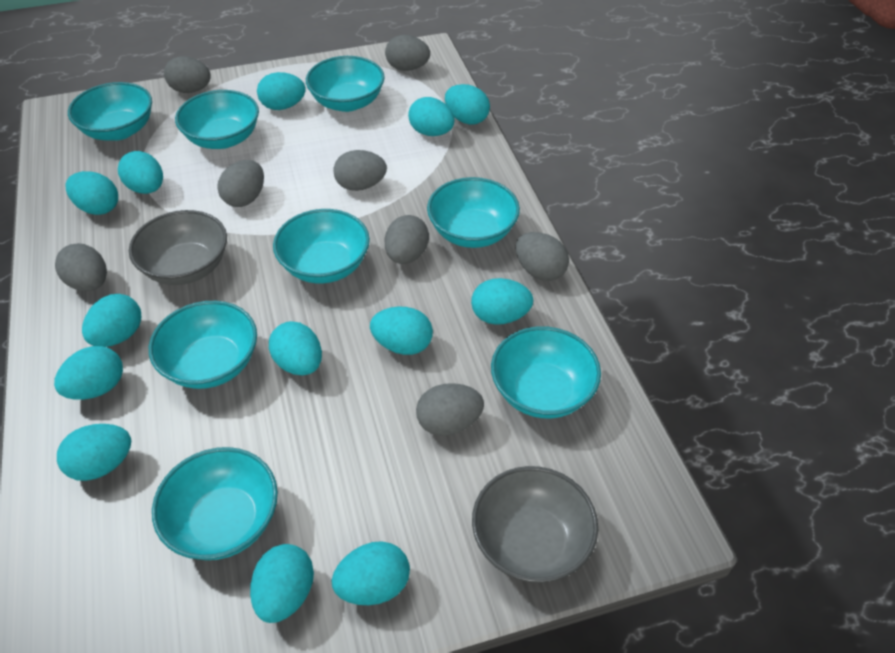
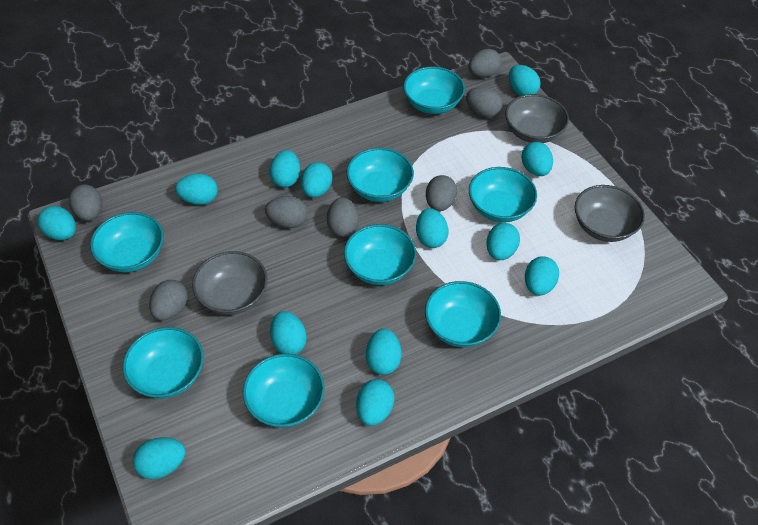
grey bowl: [129,210,227,285] [472,466,598,583] = 2 -> [192,251,268,315] [505,94,569,143] [575,185,645,242] = 3
grey egg: [55,243,107,291] [164,56,211,93] [217,160,264,207] [333,150,387,191] [385,35,430,71] [385,215,429,264] [416,383,484,436] [515,232,569,281] = 8 -> [69,184,102,221] [149,280,188,321] [265,196,307,228] [327,197,358,237] [426,175,457,211] [466,87,502,118] [469,49,502,78] = 7

